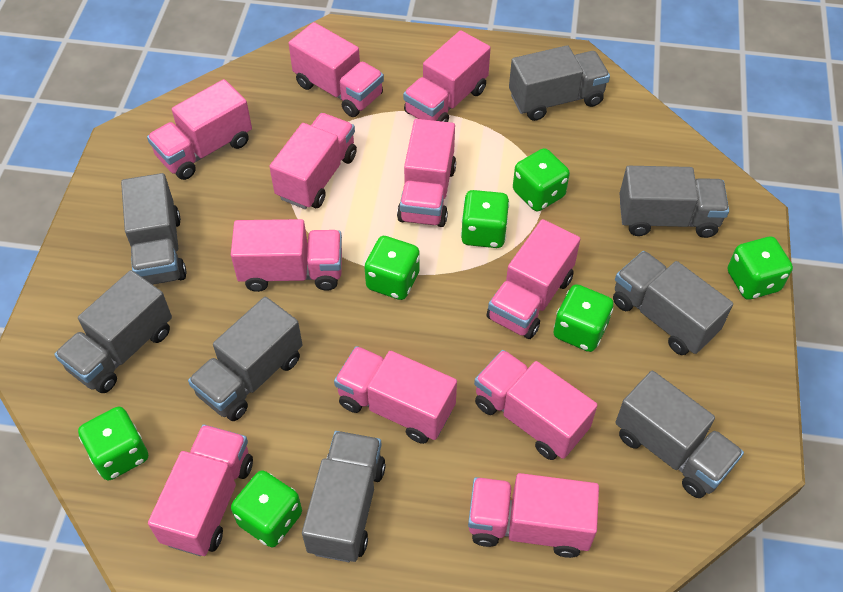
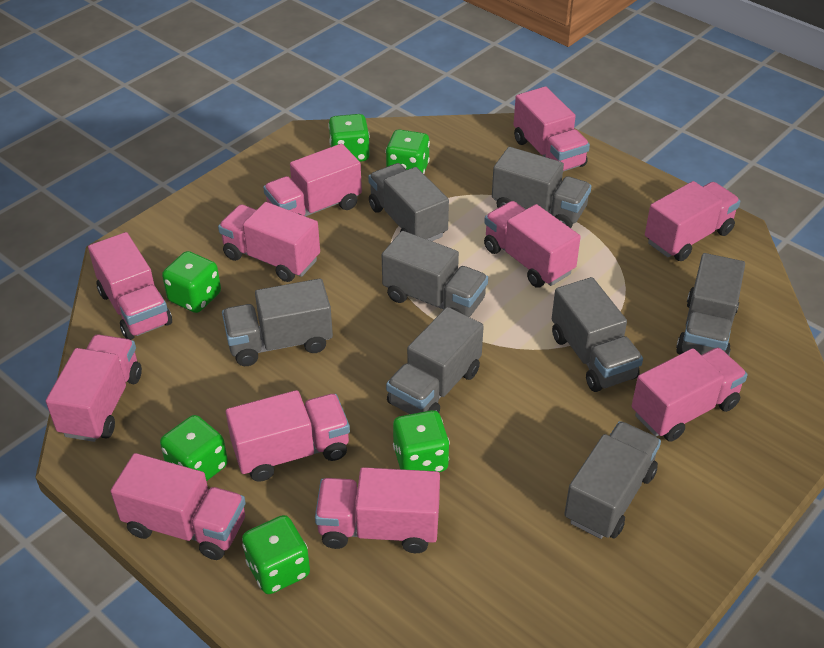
green dice: [78,407,148,480] [231,470,302,547] [364,236,420,300] [461,190,510,248] [513,148,570,211] [553,284,614,352] [728,237,793,300] = 7 -> [160,415,228,481] [162,251,221,313] [242,515,310,594] [328,114,370,162] [386,129,430,174] [393,410,450,472] = 6

